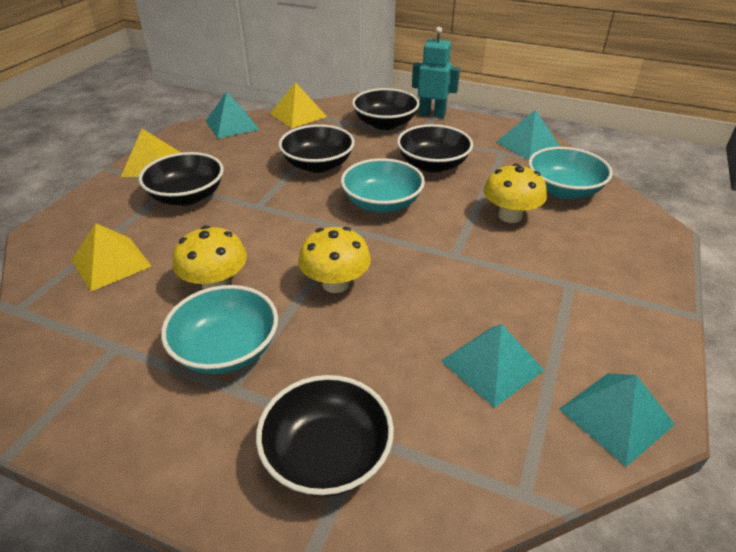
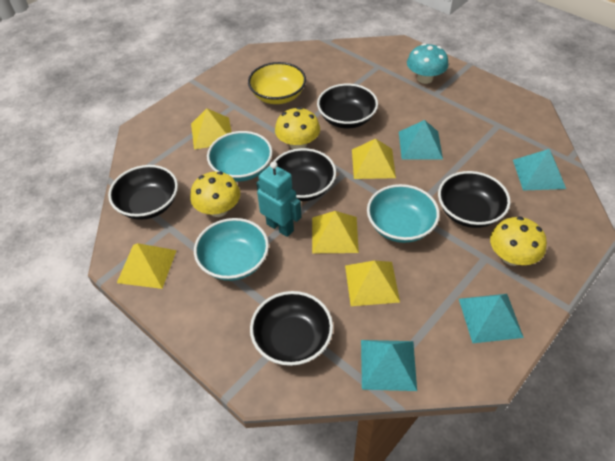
turquoise mushroom: none = 0 -> [407,43,449,84] = 1
yellow bowl: none = 0 -> [248,62,306,104] = 1
yellow pyramid: [71,223,152,291] [121,129,181,177] [270,82,327,128] = 3 -> [117,243,177,289] [191,108,231,150] [312,211,359,253] [345,261,400,306] [352,139,396,179] = 5

